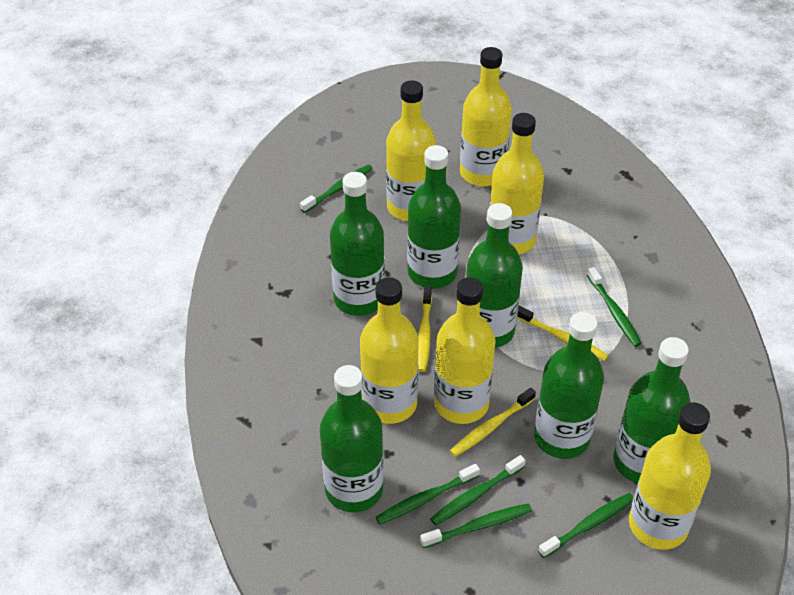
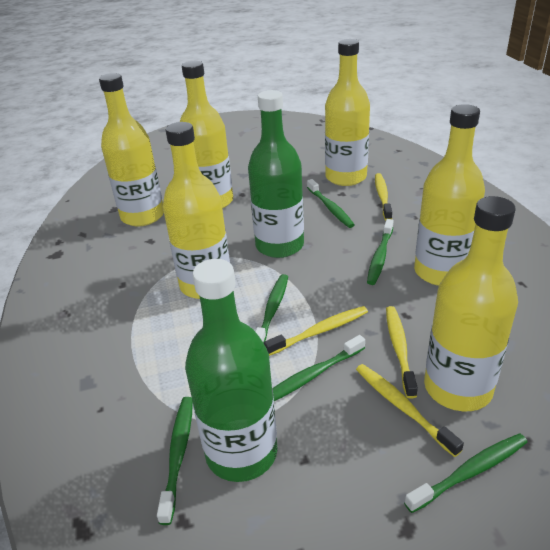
green bottle: [320,365,384,512] [330,172,385,316] [407,145,461,289] [466,203,523,348] [534,312,604,459] [613,337,690,483] = 6 -> [185,259,278,482] [248,90,304,258] = 2
yellow toothbrush: [418,286,432,372] [450,388,536,457] [517,305,608,361] = 3 -> [264,306,368,356] [356,364,464,457] [375,173,392,220] [386,306,418,399] = 4

